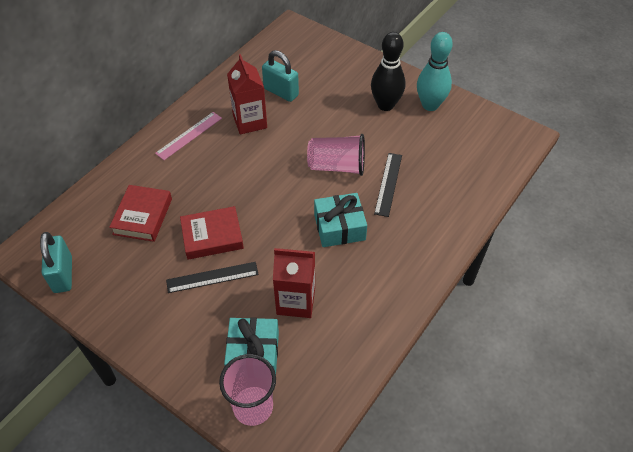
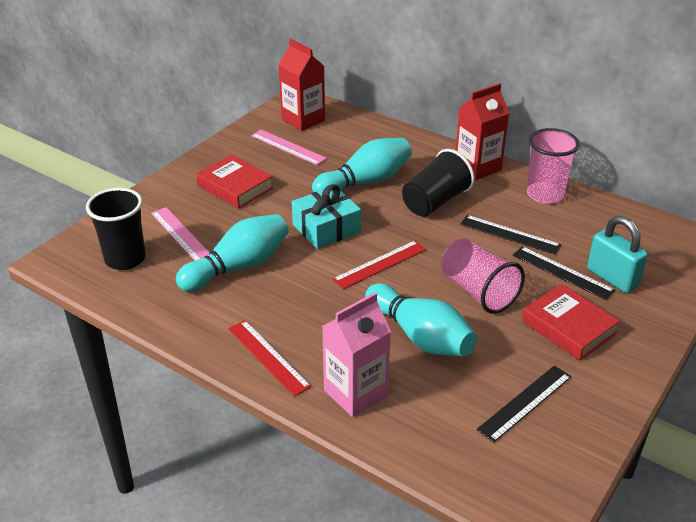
black bowling pin: [371,32,405,111] = 1 -> none = 0
black cup: none = 0 -> [86,188,146,270] [402,149,475,217] = 2
black ruler: [166,262,259,293] [374,153,402,217] = 2 -> [460,215,561,255] [477,365,572,443] [513,246,615,300] = 3
pink carton: none = 0 -> [322,292,391,417] = 1
pink ruler: [155,112,222,160] = 1 -> [151,207,209,261] [251,130,327,165] = 2
red ruler: none = 0 -> [228,320,312,397] [332,241,426,289] = 2
turquoise bowling pin: [417,32,453,111] = 1 -> [176,214,289,292] [312,138,412,192] [365,283,477,357] = 3
turquoise gift: [224,318,279,374] [314,193,367,247] = 2 -> [292,184,361,249] = 1
turquoise padlock: [40,232,72,293] [262,50,299,102] = 2 -> [587,216,648,293] = 1

